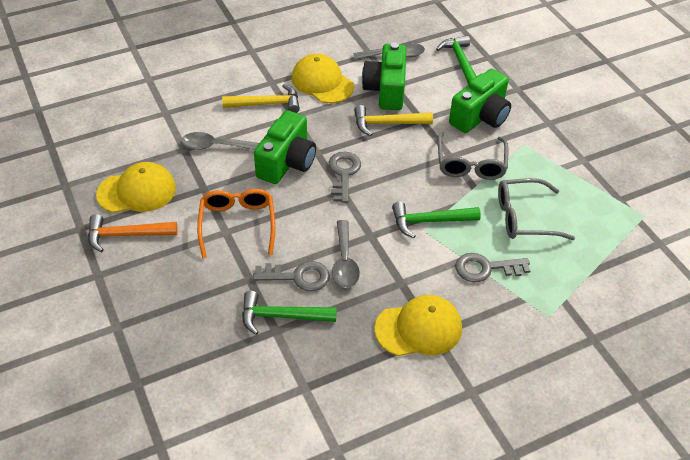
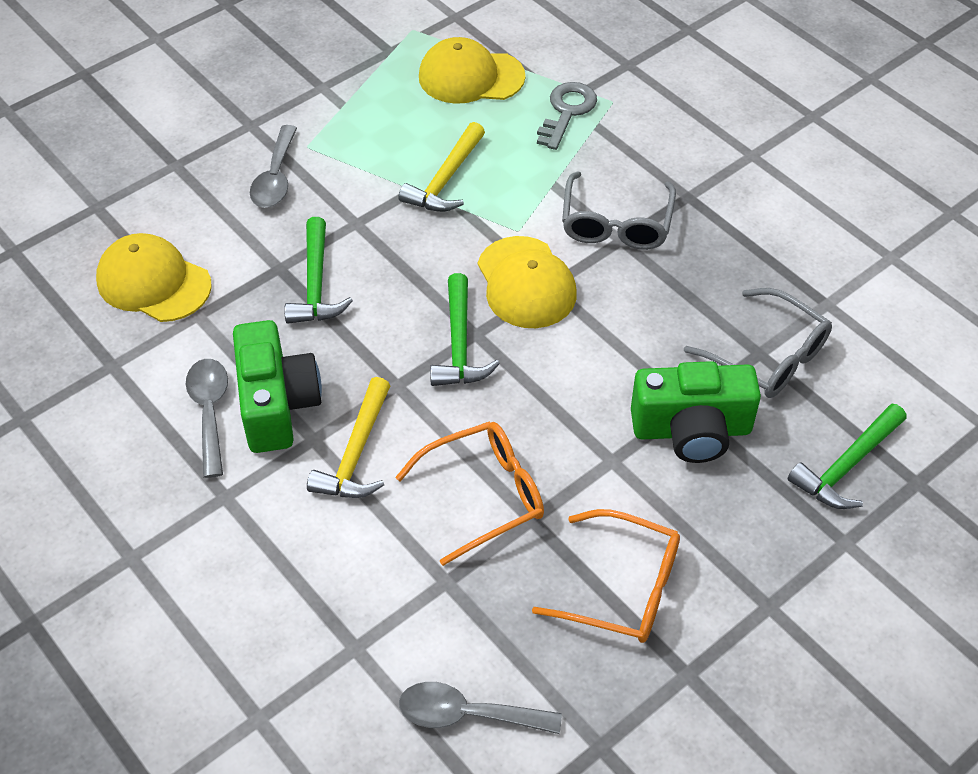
green camera: [254,110,316,184] [362,43,406,110] [449,69,511,133] = 3 -> [233,320,322,453] [631,361,761,463] = 2
grey key: [253,261,330,291] [328,152,361,203] [455,253,531,283] = 3 -> [537,82,597,150] = 1
orange glasses: [197,189,275,258] = 1 -> [395,421,544,566] [532,509,680,643] = 2
orange hammer: [88,214,178,252] = 1 -> none = 0

